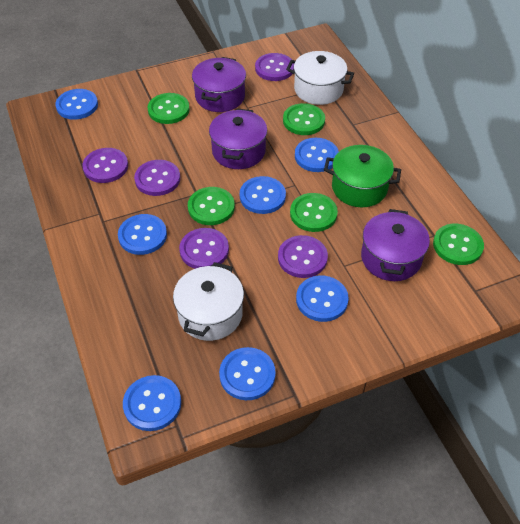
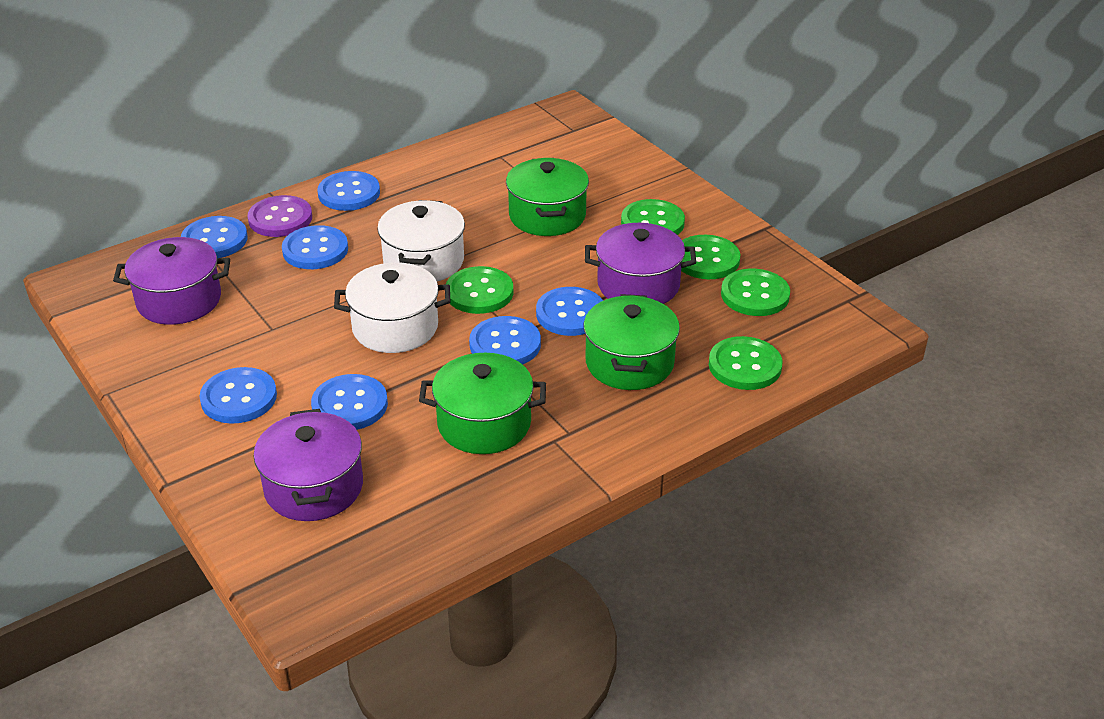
green pot: [324,145,401,207] = 1 -> [419,353,546,454] [506,158,589,236] [583,294,680,390] = 3
purple button: [82,148,128,183] [134,160,180,196] [179,228,229,269] [255,53,294,81] [278,235,328,278] = 5 -> [248,195,312,237] = 1

